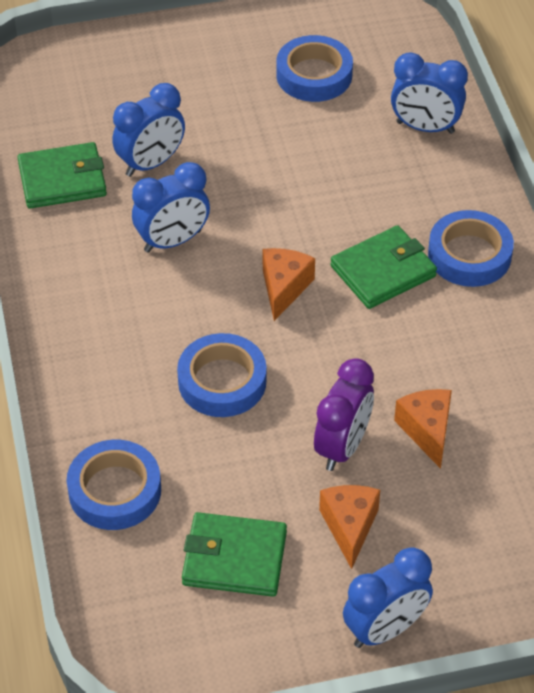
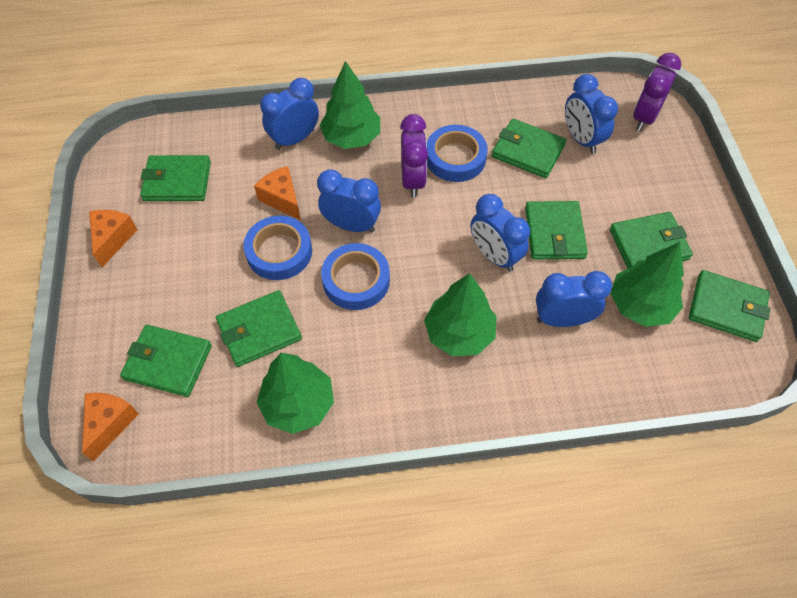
blue clock: [112,83,185,177] [132,162,210,252] [343,547,433,648] [391,52,468,134] = 4 -> [260,78,319,150] [317,169,381,232] [470,194,530,272] [536,271,612,327] [565,74,618,154] = 5
blue tape: [67,440,161,530] [177,333,266,417] [276,35,353,102] [428,210,514,287] = 4 -> [243,216,312,280] [321,243,390,310] [427,125,488,182] = 3
green tree: none = 0 -> [256,353,334,434] [320,61,380,149] [424,273,497,356] [611,242,684,327] = 4
green wallet: [17,142,107,209] [182,512,287,597] [330,225,437,309] = 3 -> [120,325,212,397] [140,155,211,201] [216,290,302,367] [492,119,566,178] [525,201,588,259] [610,212,693,268] [688,270,770,342] = 7
purple clock: [314,358,374,471] = 1 -> [400,114,428,198] [633,53,681,131] = 2

